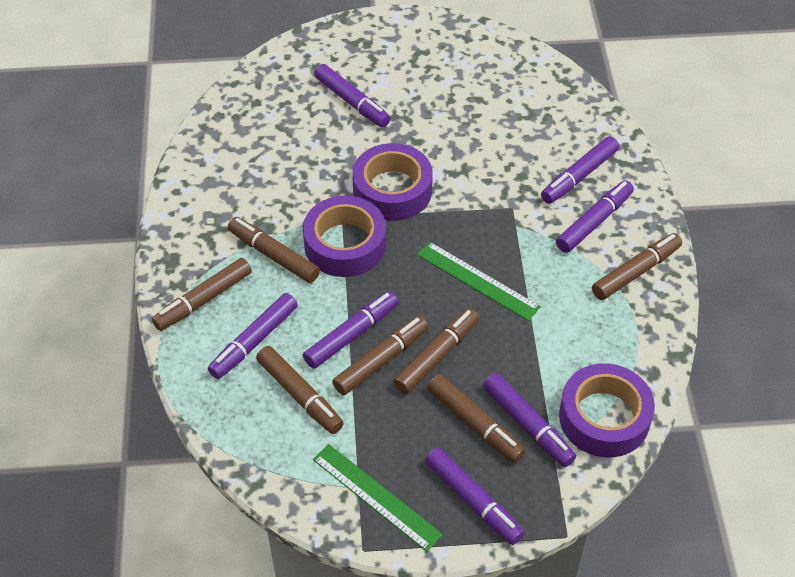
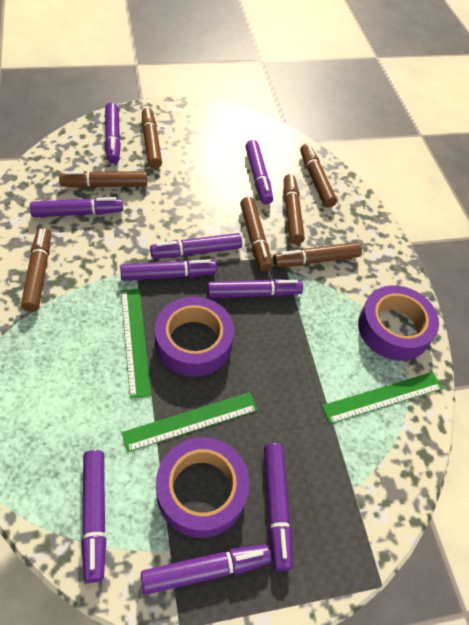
green ruler: [313,444,443,552] [417,242,541,321] = 2 -> [121,289,151,399] [121,392,258,452] [322,372,443,424] = 3
purple marker: [208,293,298,379] [303,291,399,369] [314,64,391,127] [425,447,524,545] [483,373,576,467] [541,136,619,204] [556,180,634,253] = 7 -> [30,197,123,217] [81,450,106,583] [105,103,121,164] [120,259,217,281] [141,544,271,595] [150,233,242,259] [207,279,303,298] [245,140,273,205] [264,443,292,571] = 9

